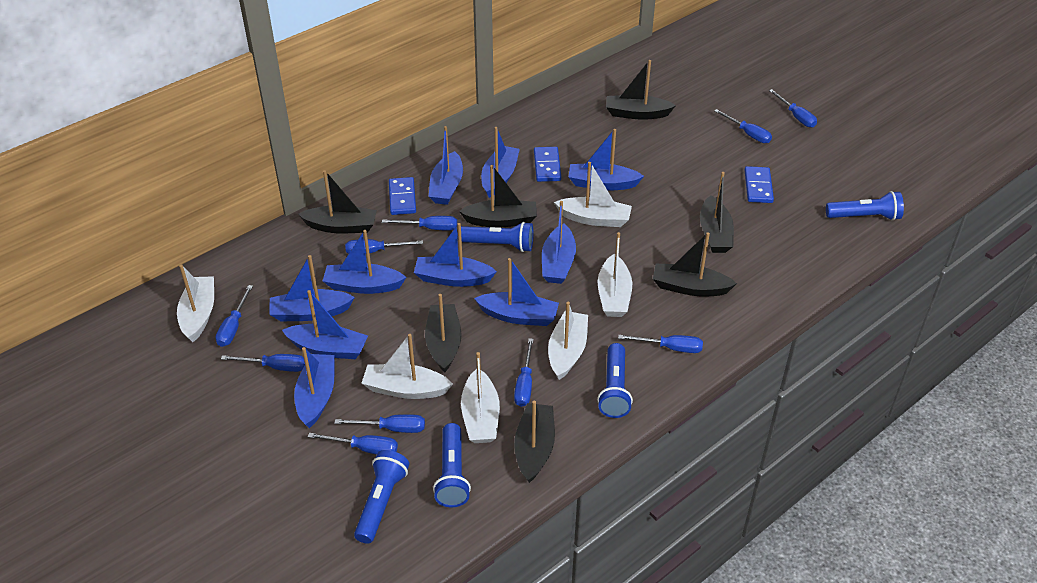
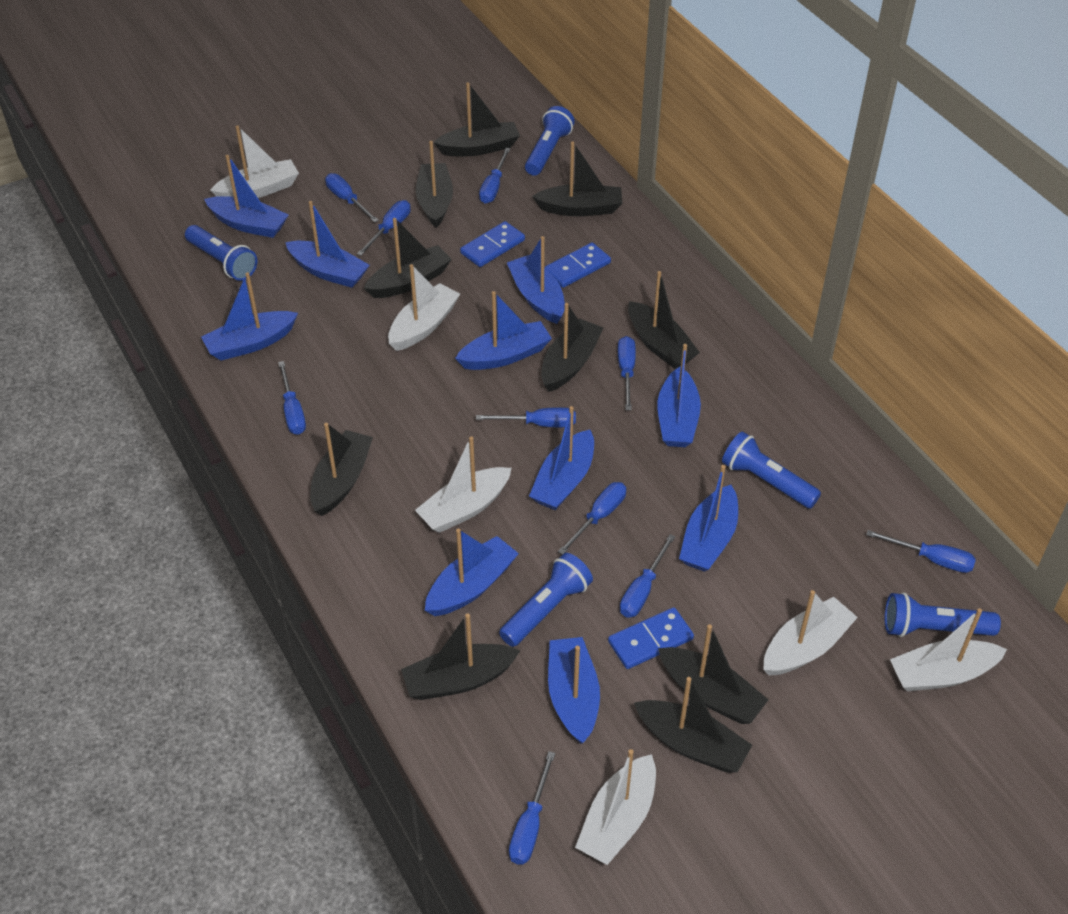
black boat: [298,170,377,234] [425,294,462,373] [459,165,537,228] [514,400,555,483] [606,60,676,120] [653,232,737,296] [700,172,734,253] = 7 -> [310,423,373,516] [364,218,452,298] [401,613,520,700] [416,141,453,228] [433,83,520,156] [532,141,622,216] [541,303,603,392] [628,271,700,369] [634,677,752,773] [658,624,769,724] = 10

